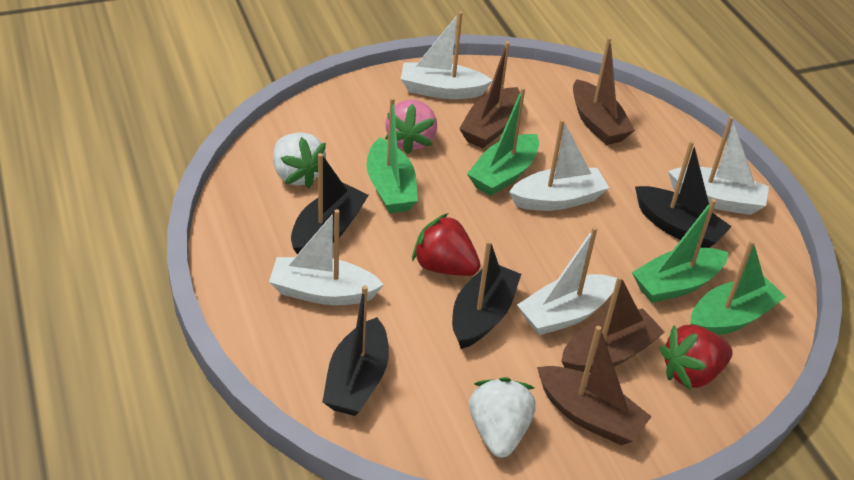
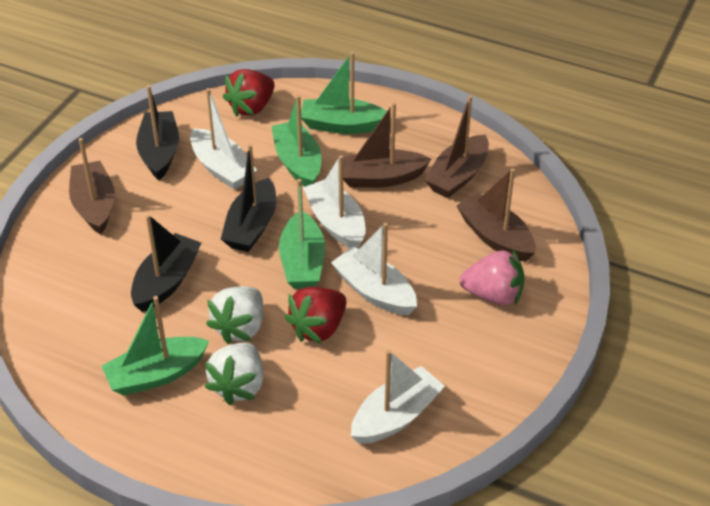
black boat: [291,153,369,254] [322,285,389,416] [452,240,521,349] [635,141,732,248] = 4 -> [131,214,201,312] [136,85,179,180] [221,144,276,252] = 3
white boat: [269,209,384,305] [401,11,493,99] [509,119,609,211] [517,227,617,335] [668,116,769,215] = 5 -> [190,88,257,189] [303,155,366,248] [331,223,417,315] [351,350,445,444] = 4

